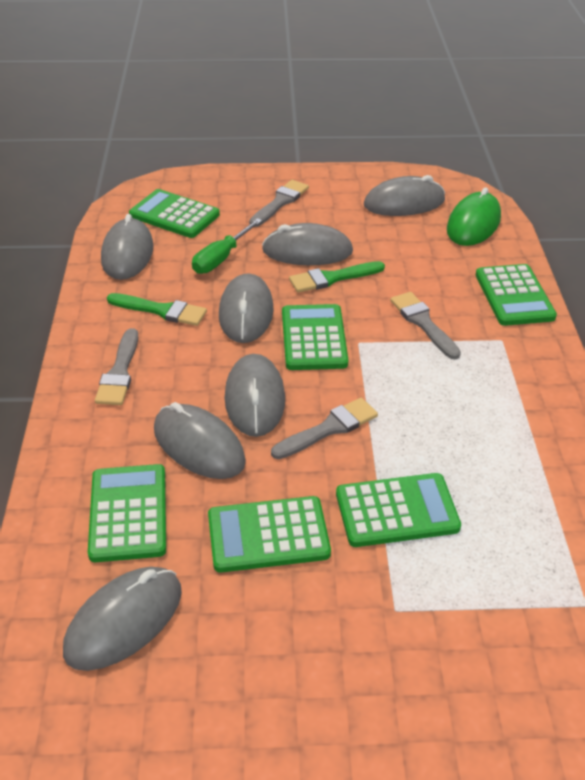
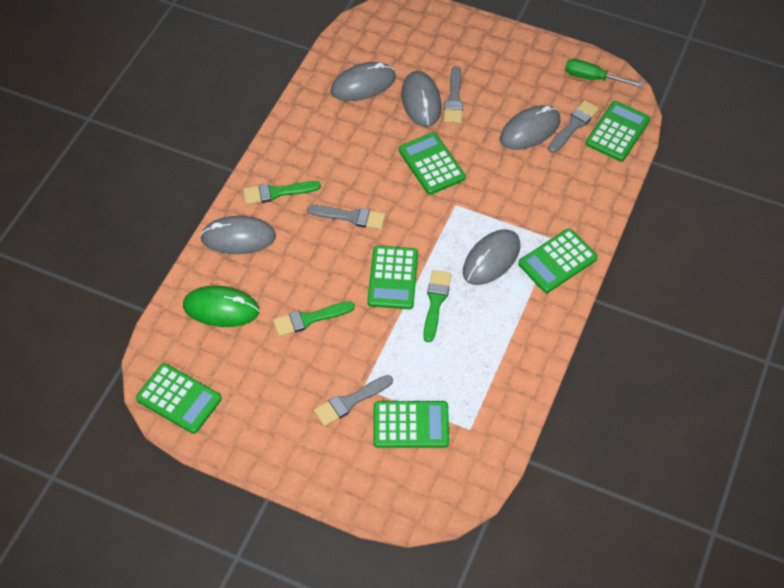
green brush: [107,293,207,326] [289,261,385,293] = 2 -> [243,181,321,205] [273,302,355,336] [423,270,452,342] = 3
grey mouse: [63,567,182,671] [101,214,154,280] [154,402,246,479] [219,273,273,343] [225,354,285,437] [262,223,353,265] [364,175,445,216] = 7 -> [200,216,276,254] [330,62,396,101] [401,71,441,127] [463,229,520,285] [500,105,560,150] = 5

